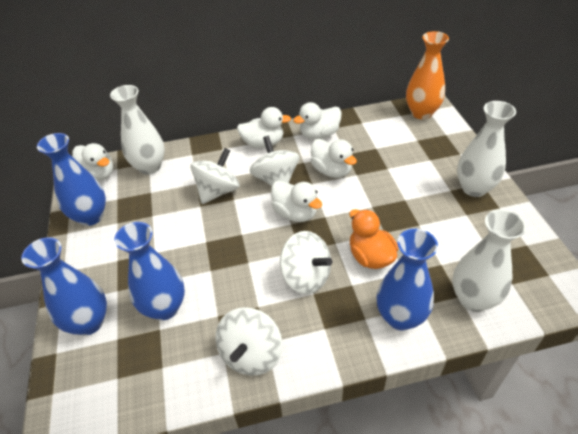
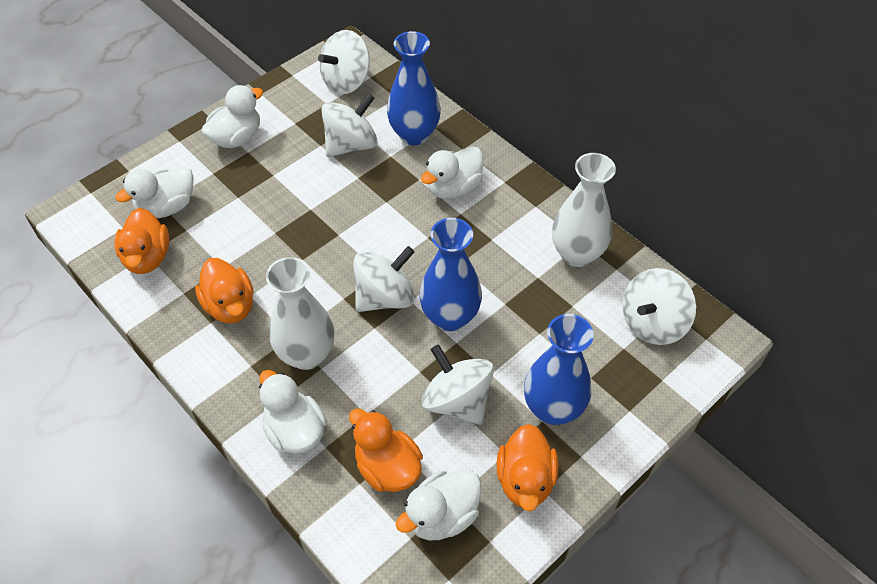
blue vase: [21,237,107,335] [37,133,106,226] [114,222,185,320] [377,229,438,331] = 4 -> [387,31,441,145] [419,218,482,331] [524,314,594,425] = 3
orange duck: [349,209,398,269] = 1 -> [114,208,169,274] [195,258,253,324] [349,409,423,492] [497,424,558,512] = 4
orange vase: [406,31,449,119] = 1 -> none = 0
white spinning top: [190,148,239,204] [216,307,283,375] [250,136,300,186] [280,231,332,294] = 4 -> [318,30,370,94] [322,93,378,157] [353,246,415,312] [422,344,494,425] [623,268,696,345] = 5
white vase: [110,85,165,175] [453,209,526,312] [457,101,516,197] = 3 -> [266,257,335,370] [552,153,616,267] = 2

